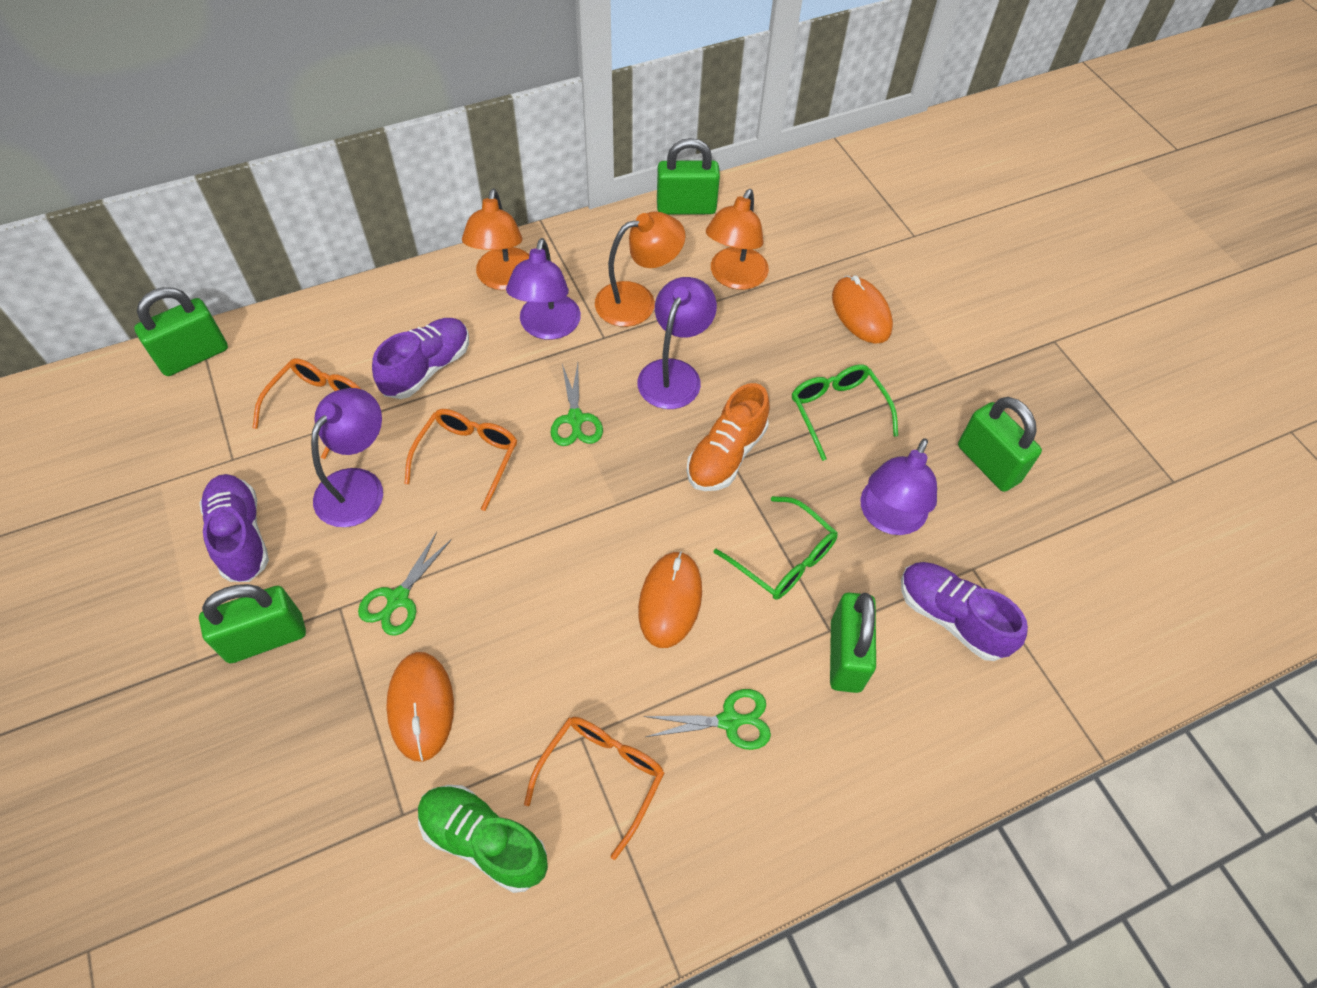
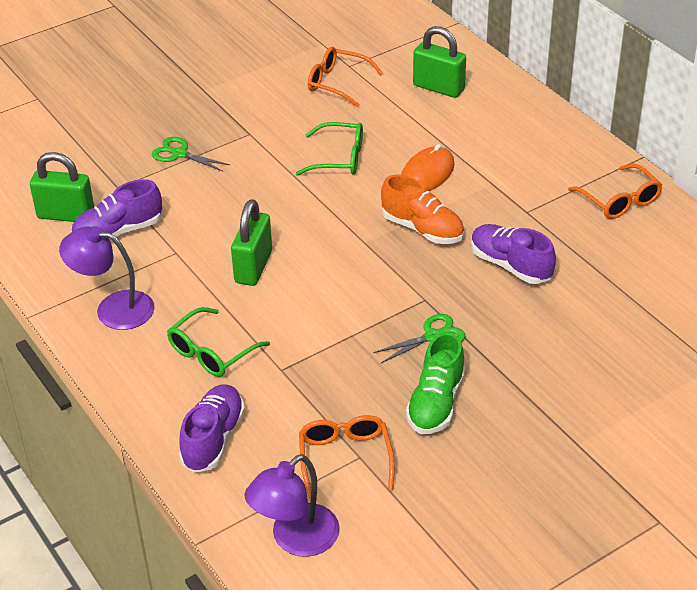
green padlock: [134,287,228,376] [199,584,306,663] [657,138,720,215] [830,592,876,693] [958,397,1042,492] = 5 -> [30,152,94,222] [231,199,272,286] [413,26,466,98] = 3
green scissors: [358,532,452,636] [551,363,603,446] [644,689,771,750] = 3 -> [152,137,230,171] [373,314,465,363] = 2
orange lamp: [462,188,529,290] [595,211,686,327] [706,189,769,290] = 3 -> none = 0
orange mouse: [386,652,454,762] [638,551,702,648] [832,276,893,344] = 3 -> [401,144,455,191] = 1
purple lamp: [311,388,383,527] [506,238,581,340] [637,277,717,409] [860,438,937,535] = 4 -> [59,226,155,330] [245,454,340,557] = 2

